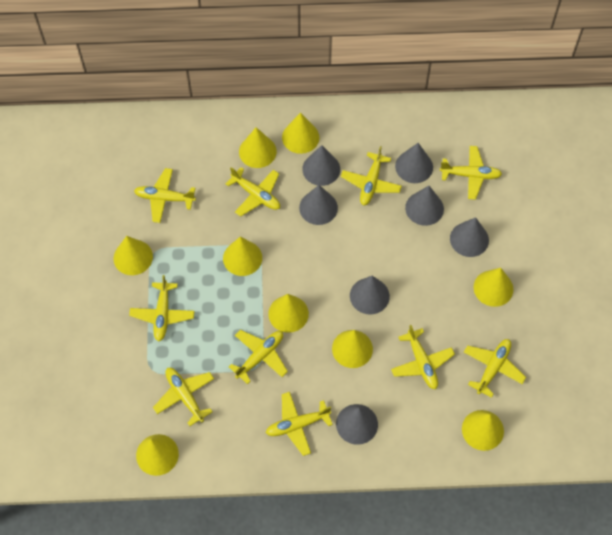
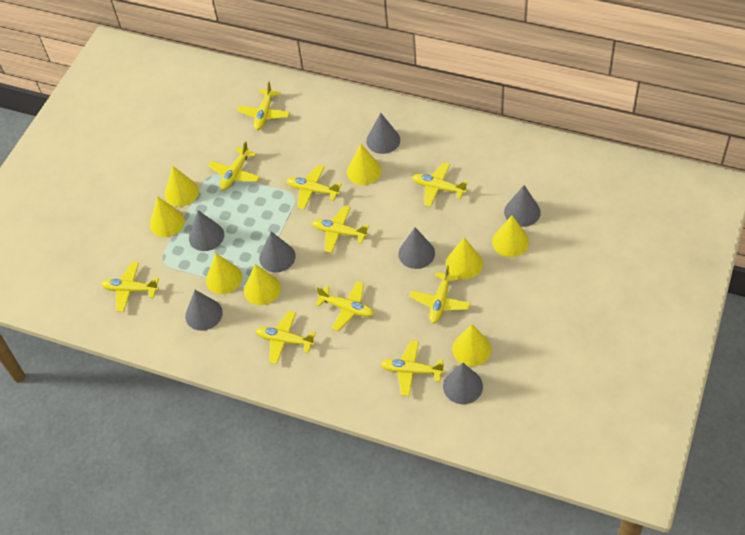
yellow cone: [113,236,153,275] [136,434,179,476] [223,237,262,276] [239,127,277,168] [268,294,309,333] [282,112,319,154] [332,330,373,368] [462,410,504,451] [474,268,514,307] = 9 -> [150,196,185,237] [164,166,199,207] [206,253,242,294] [244,264,281,305] [347,144,382,185] [446,238,483,279] [452,325,492,366] [492,215,529,257] = 8

